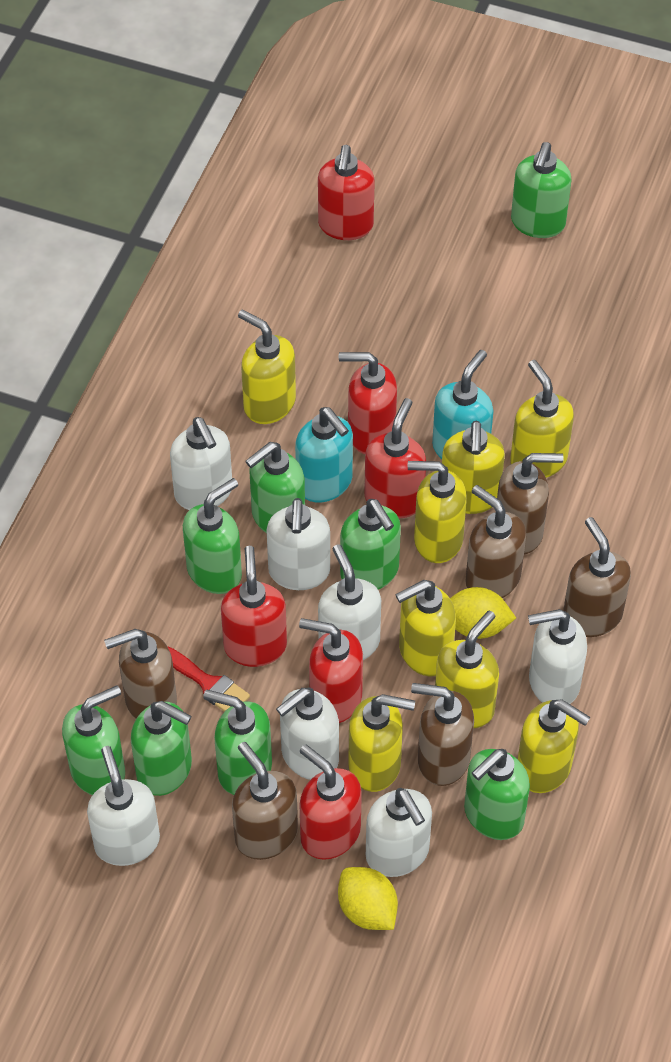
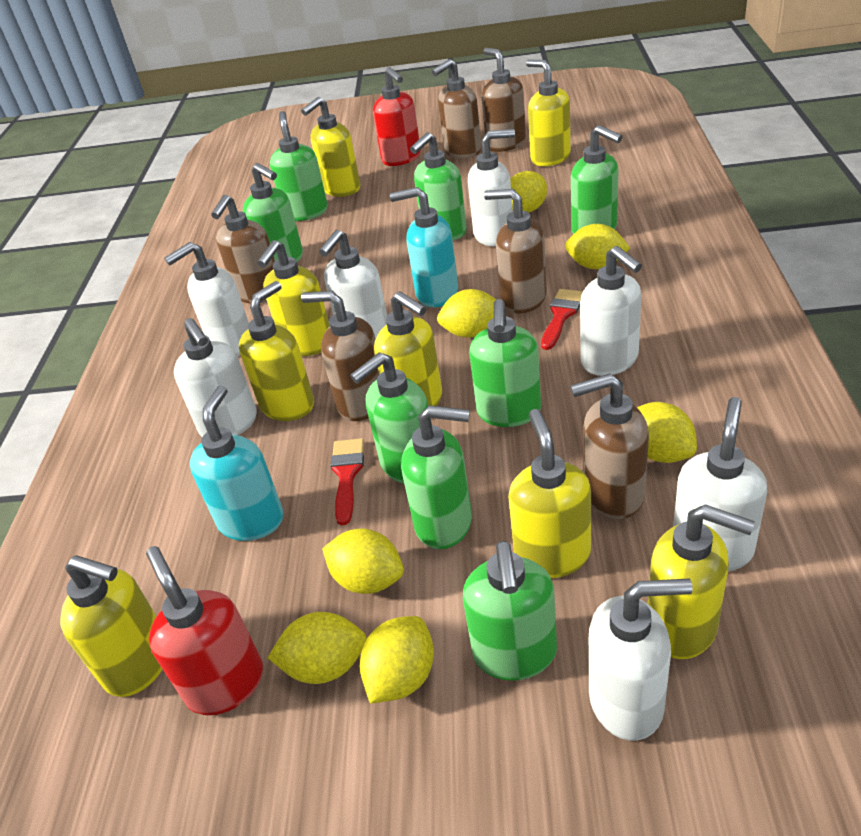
red brush: [167,646,250,712] = 1 -> [330,438,364,525] [541,289,583,350] = 2
red soap dispenser: [221,546,287,667] [299,618,363,723] [300,744,362,860] [318,145,375,240] [339,352,397,454] [364,398,426,518] = 6 -> [146,546,263,715] [373,67,421,166] = 2
yellow lemon: [338,867,398,930] [450,587,516,639] = 2 -> [268,612,367,684] [322,528,404,594] [360,616,434,704] [437,289,496,338] [510,171,547,212] [565,224,630,269] [637,402,697,463] = 7

